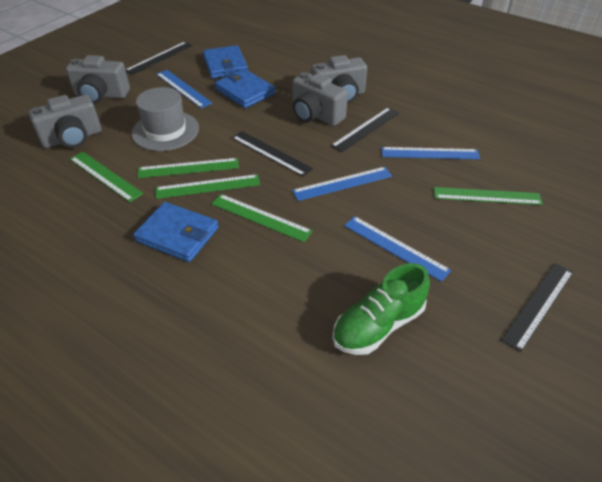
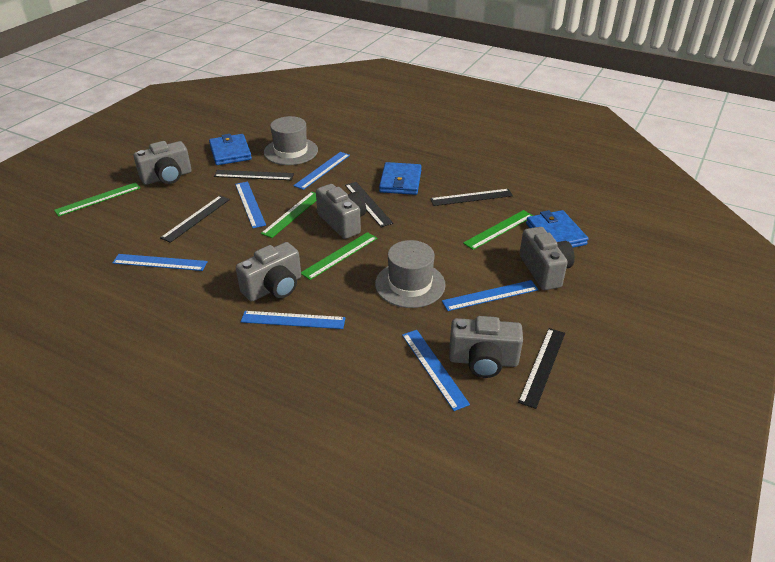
black ruler: [125,42,193,75] [232,131,313,177] [331,107,399,152] [501,263,573,352] = 4 -> [160,196,230,243] [214,170,294,180] [345,182,393,227] [430,189,513,206] [518,328,565,409] = 5
blue ruler: [156,70,212,108] [292,167,392,201] [344,216,451,282] [381,147,480,159] = 4 -> [112,254,208,271] [235,182,266,228] [241,311,346,329] [293,152,350,190] [402,330,470,411] [442,280,539,311] = 6
green ruler: [70,152,143,202] [138,158,239,178] [155,174,260,199] [211,194,313,242] [434,187,543,205] = 5 -> [54,182,140,217] [261,192,316,238] [301,232,377,280] [463,210,533,250] = 4
green shoe: [332,263,430,355] = 1 -> none = 0
grey camera: [28,95,101,148] [66,55,130,103] [292,72,348,126] [311,55,367,103] = 4 -> [133,141,192,185] [236,242,301,302] [316,184,366,239] [449,316,523,378] [519,227,575,290] = 5
grey hat: [131,87,199,151] = 1 -> [264,116,318,165] [375,240,446,308] = 2

